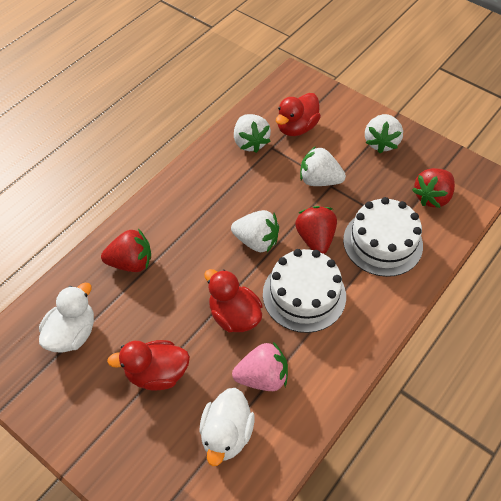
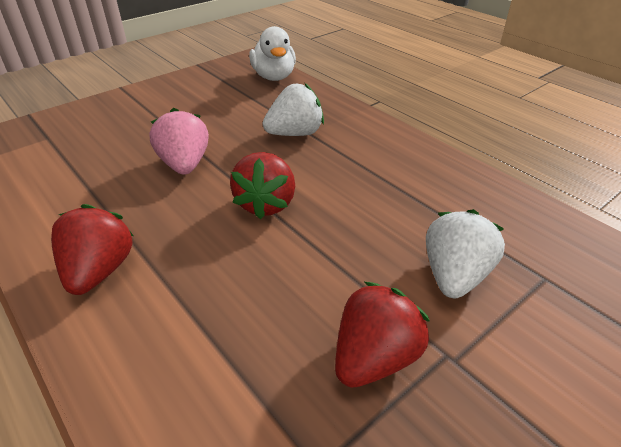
red duck: [107,340,190,391] [204,269,262,333] [276,93,321,136] = 3 -> none = 0
white cake: [263,249,346,333] [343,197,423,277] = 2 -> none = 0
white duck: [39,283,94,353] [200,388,255,466] = 2 -> [249,26,296,81] = 1
white strawberry: [231,210,279,252] [234,114,271,153] [300,146,346,186] [365,114,403,153] = 4 -> [263,83,324,136] [426,209,505,298] = 2

